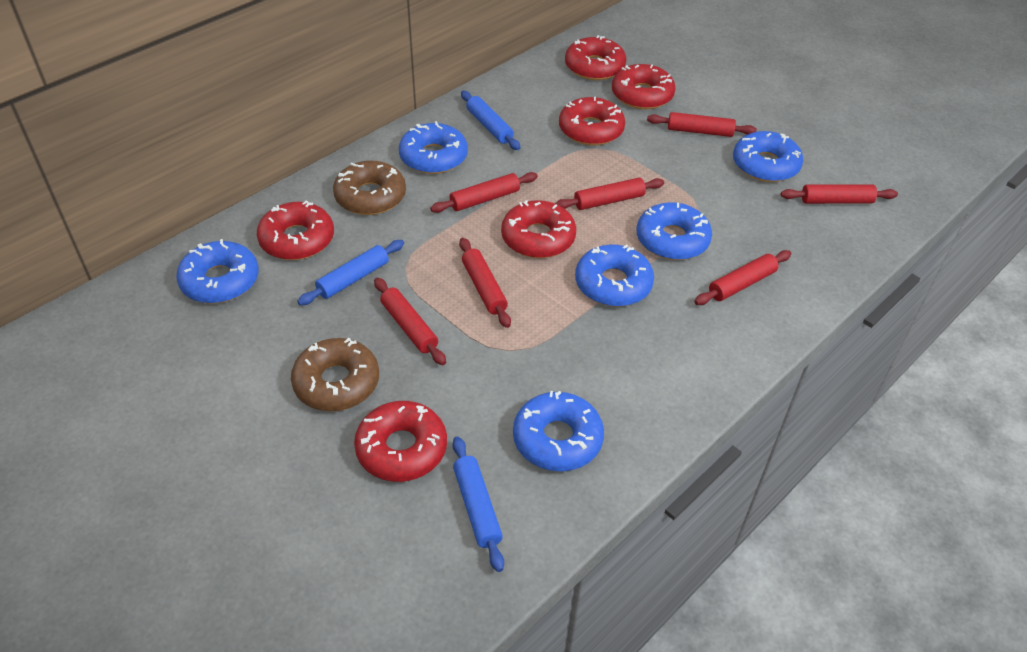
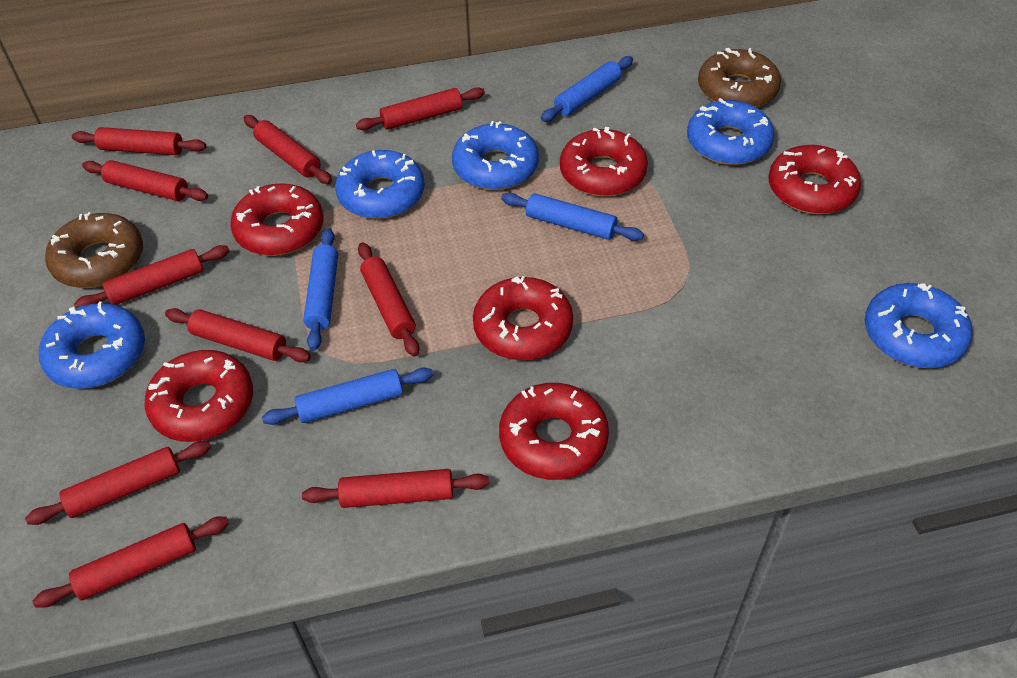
blue donut: [176,239,259,304] [399,121,468,174] [513,391,604,471] [575,244,654,307] [636,202,712,260] [733,131,803,182] = 6 -> [39,301,145,389] [335,150,425,219] [452,121,539,190] [687,98,774,165] [865,283,972,368] = 5
blue rolling pin: [297,240,404,306] [452,436,504,572] [461,91,520,150] = 3 -> [262,368,433,425] [303,228,338,351] [501,193,644,241] [541,56,633,122] = 4
red rolling pin: [374,278,446,365] [430,172,538,213] [459,238,511,328] [555,178,664,210] [647,112,757,137] [694,250,791,305] [781,185,898,204] = 7 -> [25,441,211,525] [33,517,229,608] [72,127,206,155] [74,245,230,308] [82,160,208,201] [165,308,311,362] [244,115,332,184] [302,469,489,508] [356,87,485,130] [358,242,419,357] = 10

